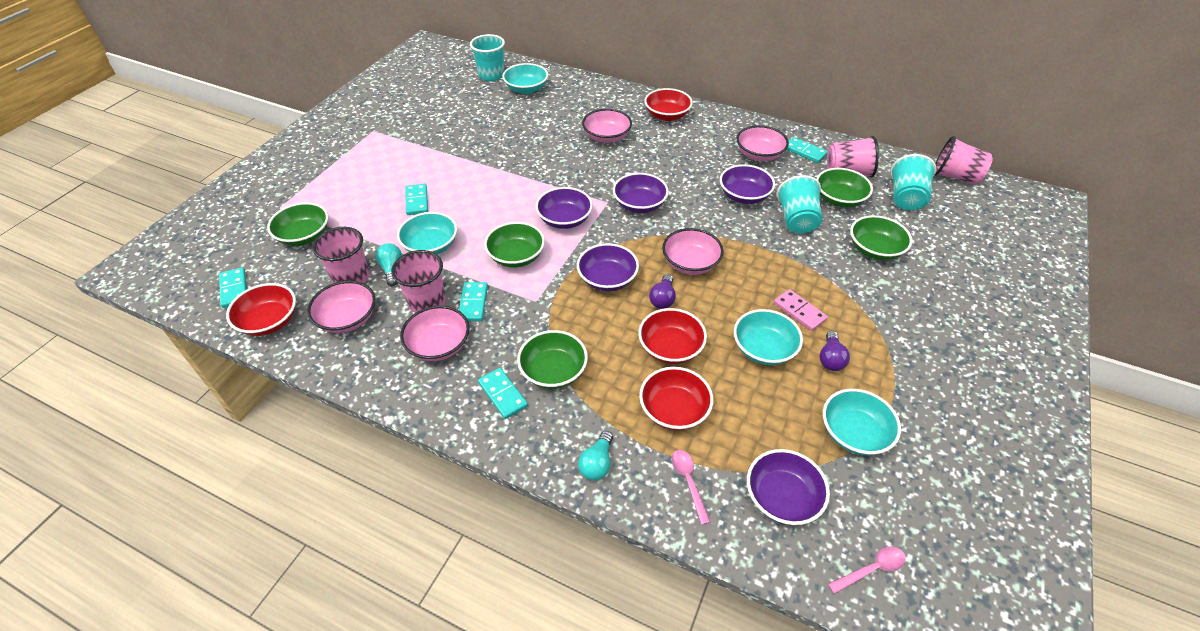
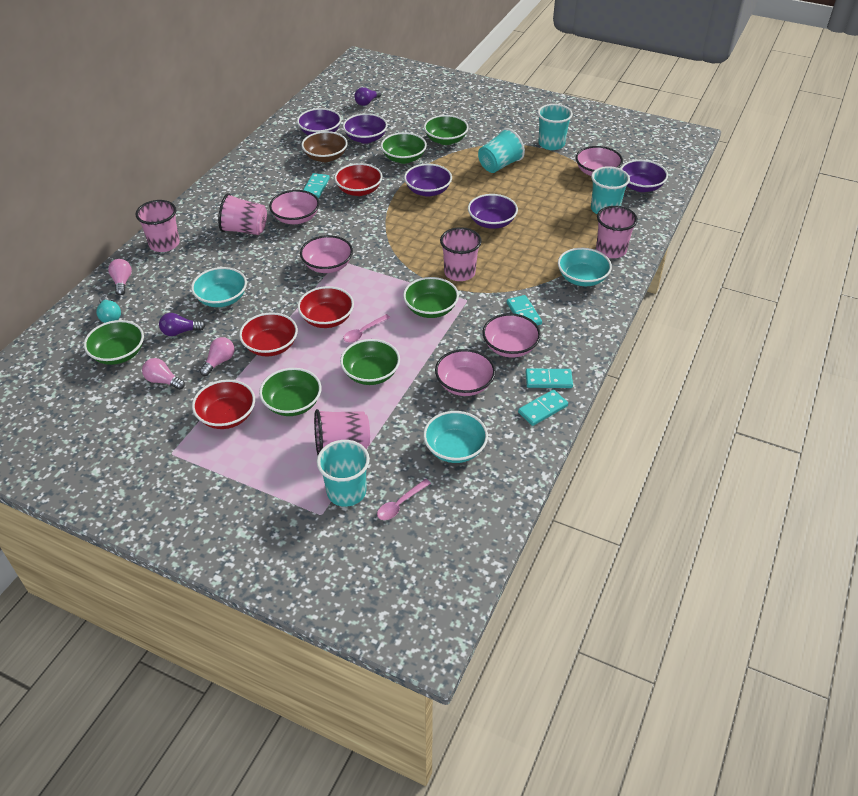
brown bowl: none = 0 -> [301,131,348,162] = 1
green bowl: [267,202,328,246] [484,222,545,268] [517,330,588,389] [816,168,873,208] [850,215,912,260] = 5 -> [84,320,144,365] [259,368,322,416] [340,339,400,385] [381,132,427,164] [403,277,459,318] [424,115,469,145] = 6
pink cup: [312,227,370,283] [391,250,446,313] [827,136,879,178] [934,136,993,185] = 4 -> [136,200,180,252] [218,193,267,235] [314,409,370,455] [440,227,482,281] [596,206,638,258] = 5
pink domino: [774,289,828,331] = 1 -> none = 0
pink light bulb: none = 0 -> [108,259,132,296] [142,358,185,390] [199,337,234,376] = 3
turquoise bowl: [397,212,457,254] [502,63,548,94] [734,309,803,365] [823,389,901,455] = 4 -> [191,267,247,307] [423,411,488,463] [558,248,612,286] = 3
turquoise cup: [470,34,505,81] [777,175,822,233] [890,154,936,210] = 3 -> [317,440,370,507] [478,128,525,173] [538,104,573,150] [591,166,630,214] = 4
turquoise domino: [219,267,247,308] [405,184,428,215] [459,282,488,321] [478,368,528,419] [786,137,828,163] = 5 -> [303,173,330,198] [507,295,542,325] [518,390,568,426] [526,368,573,388] = 4
turquoise light bulb: [376,243,402,286] [578,431,613,480] = 2 -> [96,296,121,323] = 1

